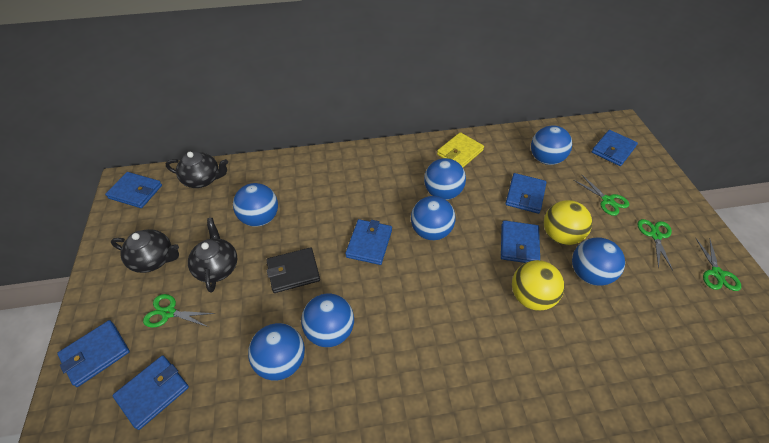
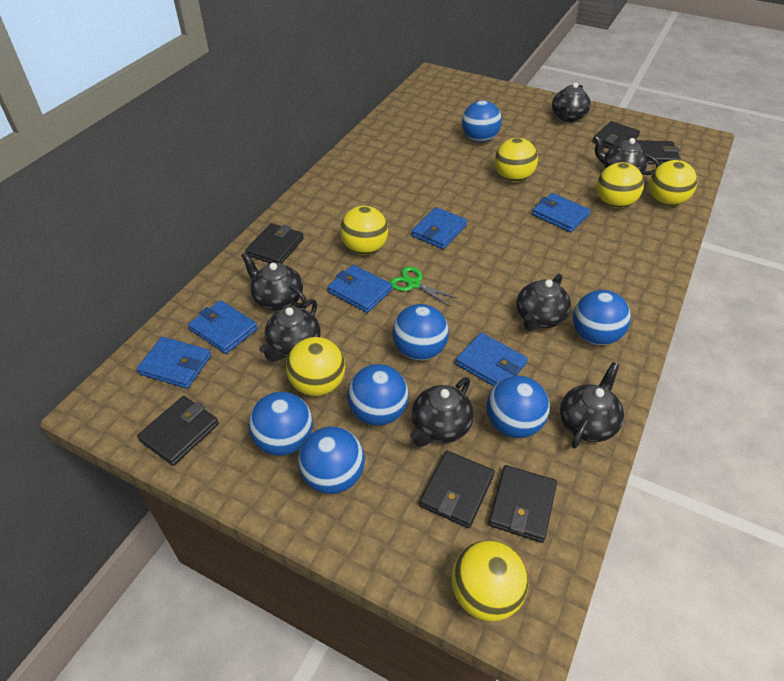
black teapot: [111,229,179,273] [166,151,228,188] [188,218,237,293] = 3 -> [241,252,307,310] [259,299,321,362] [410,377,474,447] [516,274,571,331] [552,82,591,122] [560,362,624,449] [593,135,660,175] = 7
black wallet: [267,247,320,293] = 1 -> [137,396,219,466] [245,223,304,264] [419,451,495,528] [488,465,557,543] [593,121,640,149] [635,140,681,164] = 6
blue wallet: [57,320,130,387] [105,172,162,208] [112,355,189,430] [345,219,392,265] [501,220,540,263] [505,173,547,214] [592,130,638,166] = 7 -> [136,337,211,389] [188,300,258,354] [327,265,392,313] [411,207,467,249] [455,333,528,386] [532,193,591,232] = 6
green scissors: [143,294,215,328] [573,174,629,216] [637,219,673,271] [695,237,741,291] = 4 -> [390,267,458,306] = 1
yellow ball: [512,260,564,311] [544,200,592,245] = 2 -> [286,337,345,396] [340,206,388,255] [452,540,528,621] [495,138,538,182] [597,162,644,208] [649,160,697,206] = 6
yellow wallet: [437,132,484,167] = 1 -> none = 0

